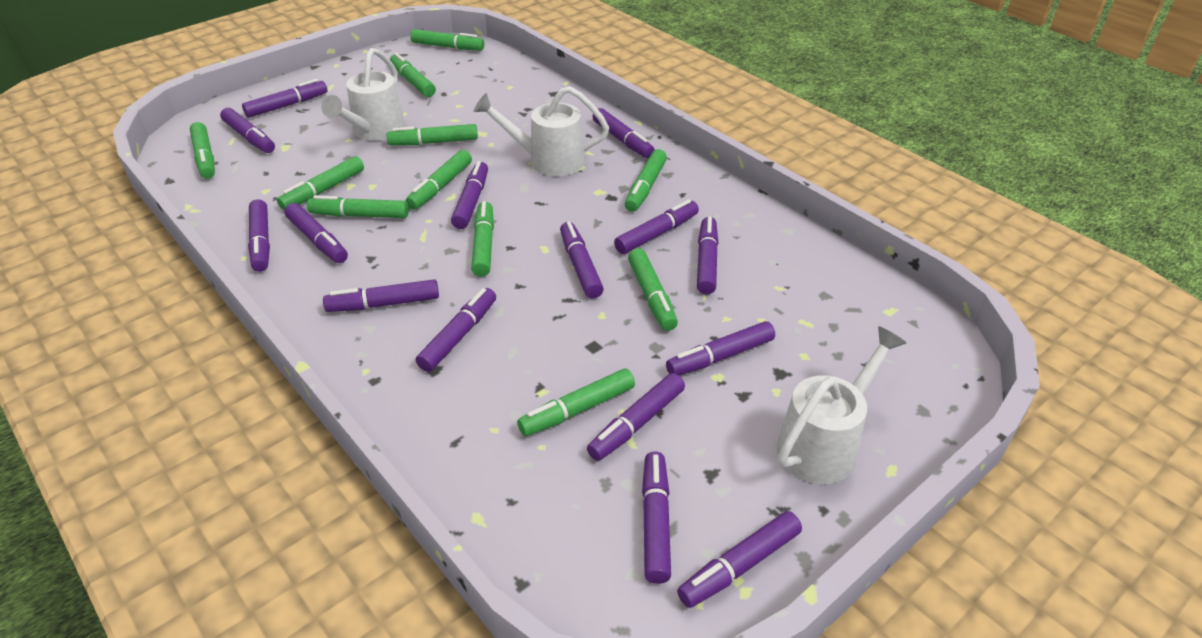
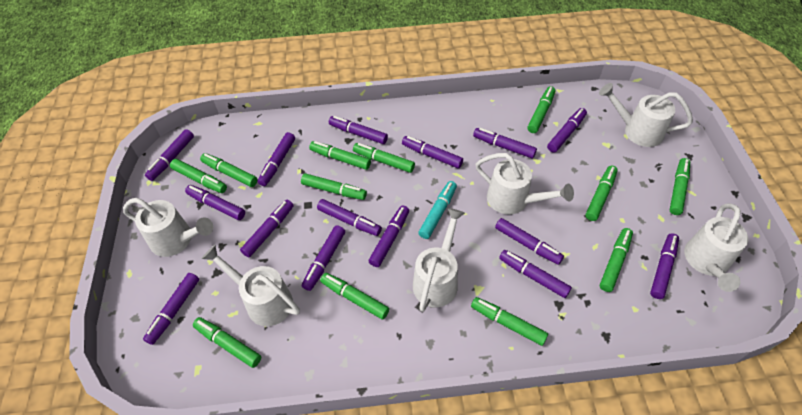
green marker: [190,122,215,179] [277,156,364,211] [307,195,409,218] [387,124,478,145] [390,53,436,97] [406,150,472,210] [410,29,484,50] [471,201,494,277] [517,368,635,436] [625,149,667,212] [628,249,678,331] = 11 -> [170,159,227,193] [193,317,261,368] [200,153,258,187] [301,173,367,200] [309,141,371,170] [320,273,389,319] [353,143,415,173] [471,297,548,346] [527,86,556,133] [585,166,618,221] [600,228,633,292] [670,158,690,215] = 12
turquoise marker: none = 0 -> [418,181,457,239] = 1
white watering can: [321,48,405,141] [473,86,609,176] [776,326,906,484] = 3 -> [123,198,213,257] [202,245,300,326] [413,208,465,312] [476,153,574,214] [599,83,693,147] [684,204,748,292] = 6

